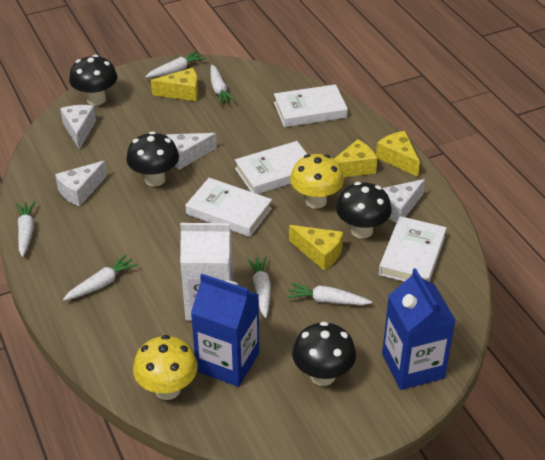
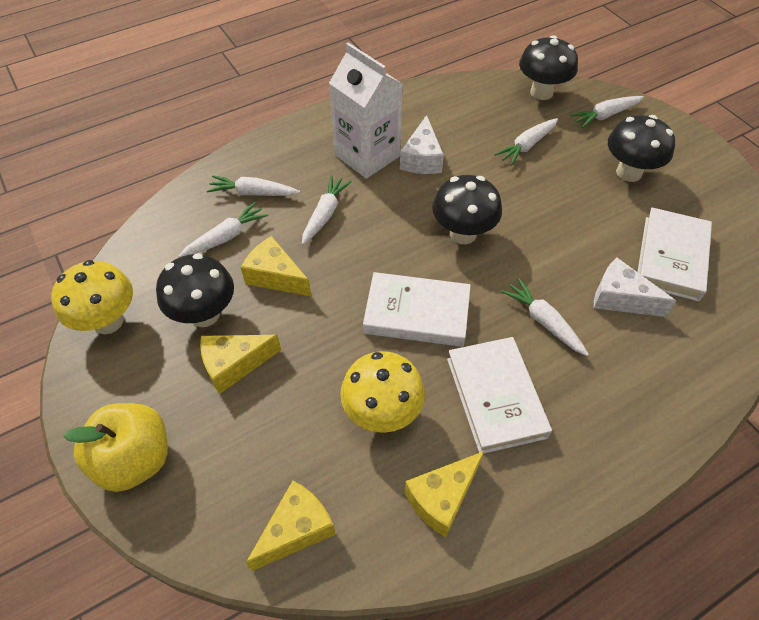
blue carton: [191,274,259,387] [382,268,456,390] = 2 -> none = 0
white book: [186,178,272,237] [235,141,307,194] [274,84,348,127] [379,216,447,282] = 4 -> [363,272,471,347] [447,337,552,454] [638,207,712,301] = 3
white cheese: [55,161,107,207] [60,105,96,150] [166,133,217,170] [382,179,425,223] = 4 -> [400,115,444,174] [594,258,676,317] = 2
yellow apple: none = 0 -> [64,403,168,492] = 1

